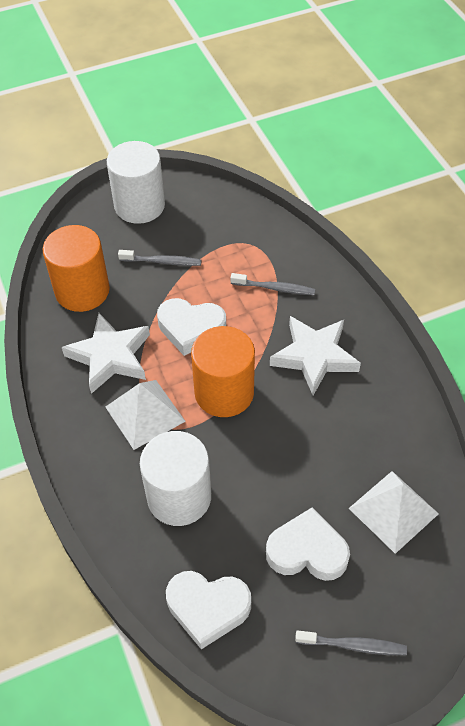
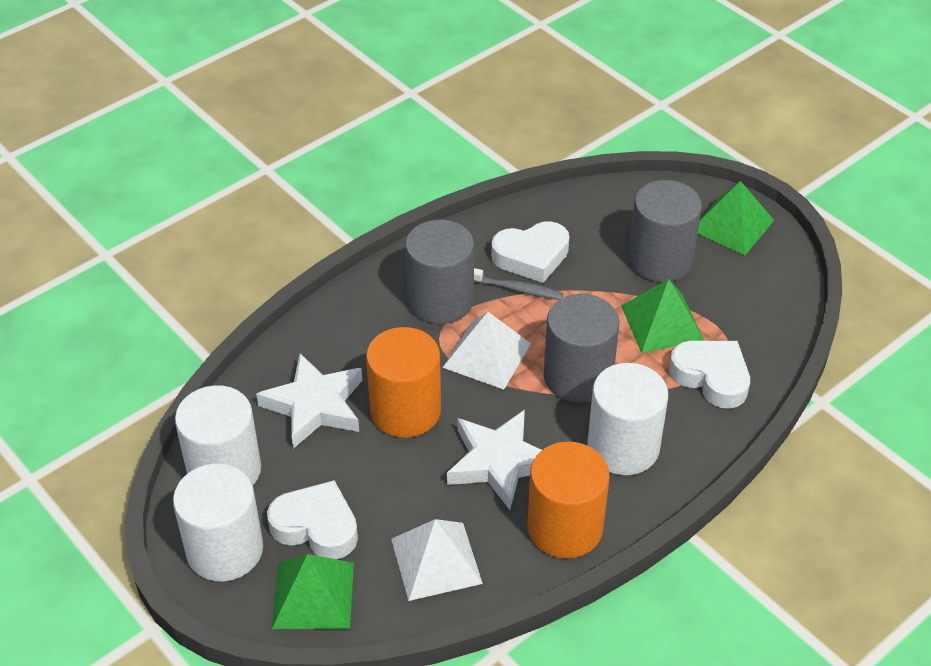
green pyramid: none = 0 -> [272,554,354,629] [621,279,704,353] [698,181,774,255] = 3
grey cylinder: none = 0 -> [405,220,474,324] [544,294,619,403] [628,180,702,282] = 3
grey toothbrush: [118,250,202,266] [230,273,315,295] [295,630,407,655] = 3 -> [474,268,564,300] = 1
white cylinder: [107,141,165,224] [140,431,211,526] = 2 -> [173,463,263,582] [175,385,261,485] [587,363,668,475] = 3

